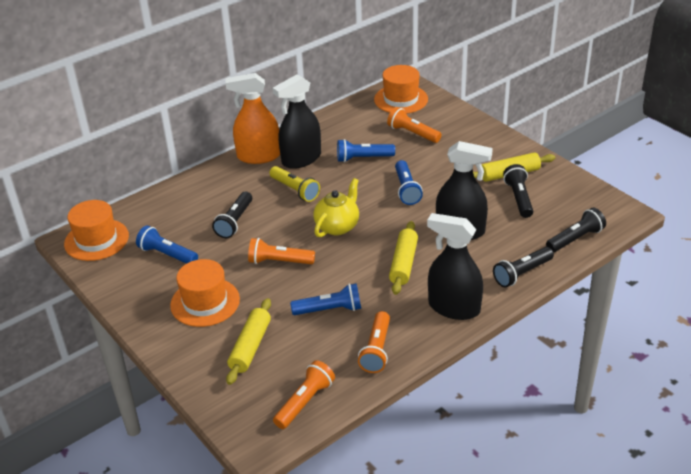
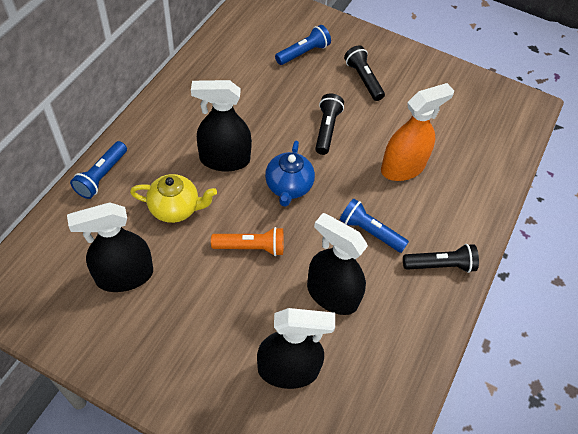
black flashlight: [212,192,252,238] [493,247,554,287] [503,164,533,218] [546,208,606,253] = 4 -> [315,94,344,155] [344,45,385,101] [403,244,479,273] = 3
black spray bottle: [273,74,321,169] [427,213,483,320] [436,141,493,240] = 3 -> [67,202,153,292] [191,80,252,172] [257,308,335,389] [307,213,368,315] = 4
blue flashlight: [136,226,198,264] [290,283,361,315] [337,139,395,163] [395,160,423,205] = 4 -> [70,141,127,199] [275,25,331,65] [340,198,409,253] = 3
blue teapot: none = 0 -> [265,141,315,207] = 1
orange flashlight: [248,238,315,264] [273,360,335,429] [358,311,390,373] [387,107,441,143] = 4 -> [211,227,284,256] = 1
orange hat: [64,200,129,261] [170,259,240,327] [374,65,428,114] = 3 -> none = 0
yellow flashlight: [269,166,320,202] = 1 -> none = 0
yellow rolling pin: [226,298,271,385] [389,221,418,295] [473,152,555,182] = 3 -> none = 0

